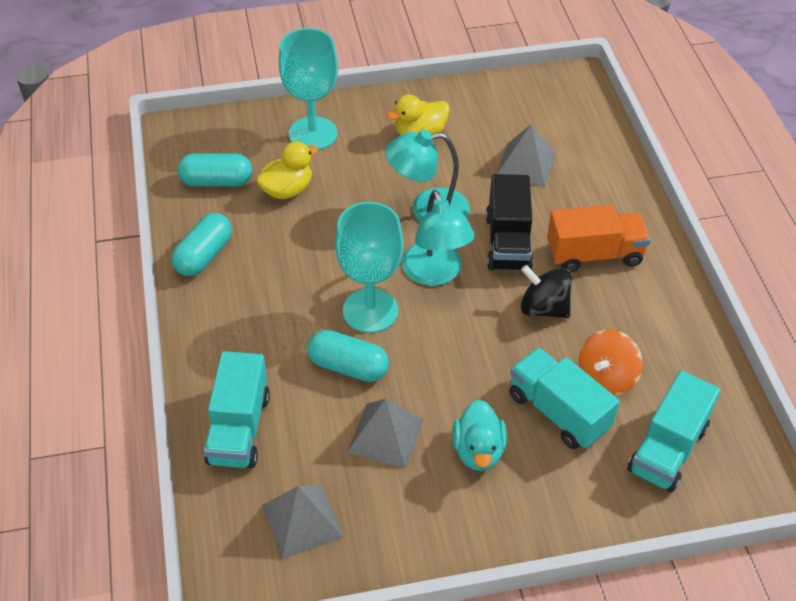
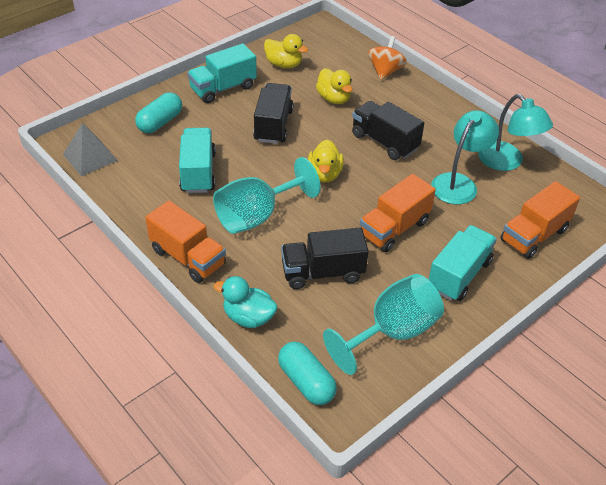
black spinning top: [521,265,572,318] = 1 -> none = 0
black truck: [486,174,533,271] = 1 -> [253,83,293,144] [281,228,369,289] [352,101,424,160] = 3
grey pyramid: [262,485,343,559] [347,398,424,469] [497,124,556,187] = 3 -> [63,123,118,176] = 1
orange truck: [547,205,651,272] = 1 -> [145,201,226,283] [360,174,436,252] [500,181,580,259] = 3
turquoise capsule: [171,213,232,276] [178,153,252,187] [307,330,389,382] = 3 -> [135,92,182,133] [278,342,337,405] = 2
yellow duck: [256,141,318,199] [387,95,450,135] = 2 -> [264,34,308,68] [308,139,344,183] [316,68,353,104] = 3

